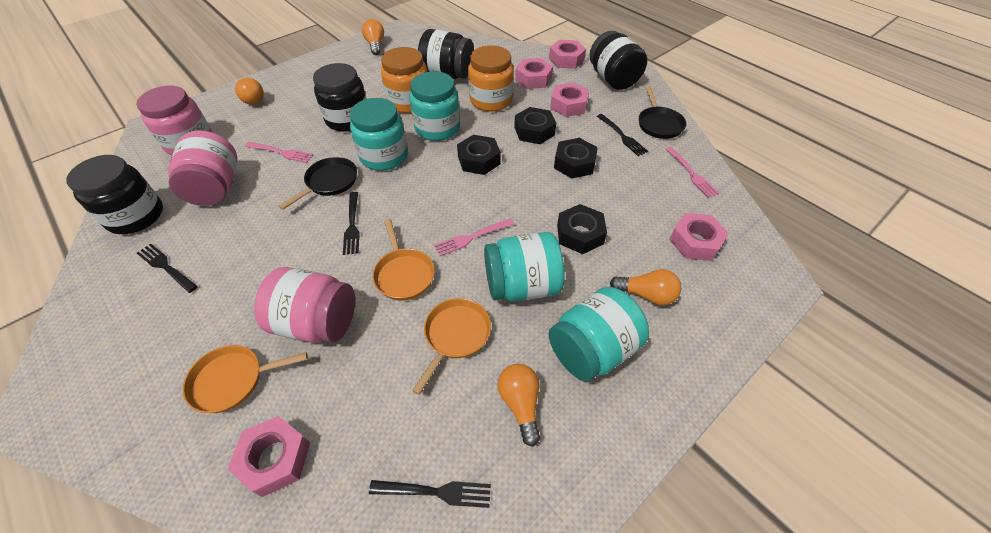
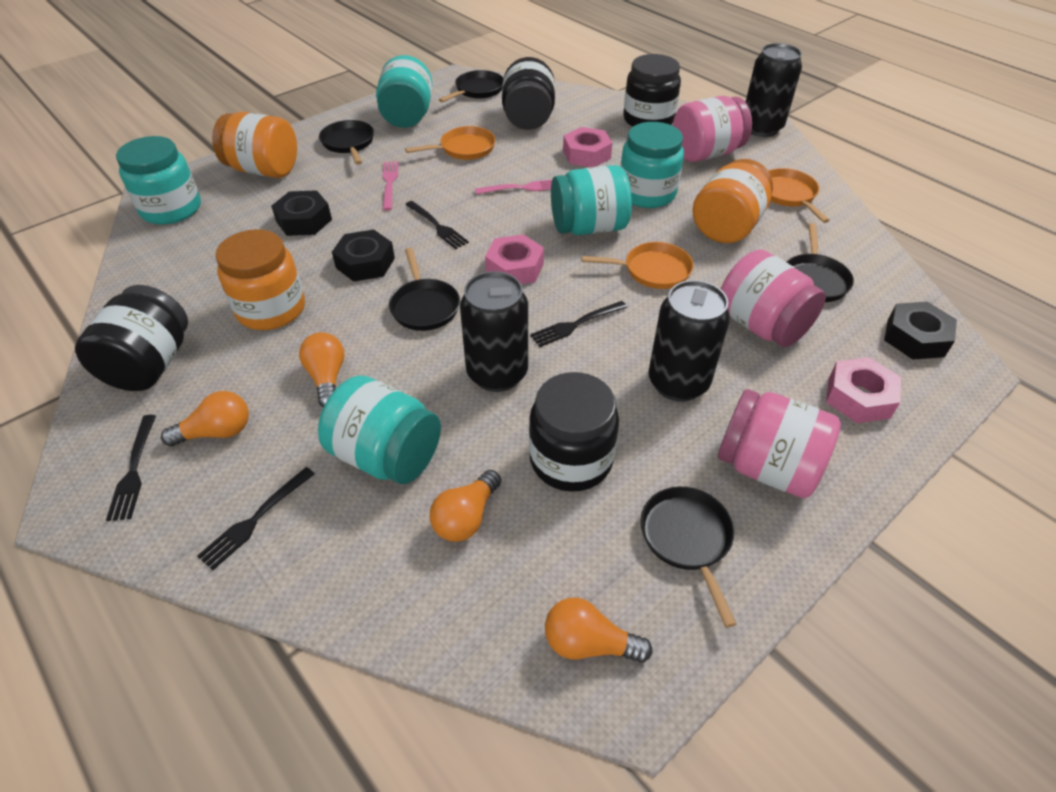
black can: none = 0 -> [460,271,528,392] [648,280,730,402] [746,43,802,137] = 3
black nut: [457,135,501,175] [514,107,556,144] [554,138,598,179] [557,204,607,254] = 4 -> [271,190,332,236] [332,229,395,282] [884,302,957,360] = 3
black pan: [279,157,357,210] [639,86,686,139] = 2 -> [319,120,374,165] [389,248,460,331] [439,70,504,102] [641,487,736,627] [787,223,854,302] = 5
orange jar: [381,47,427,113] [468,45,514,112] = 2 -> [212,112,297,178] [215,229,305,330] [693,159,773,243] = 3
pink fork: [245,142,313,163] [434,218,515,256] [665,147,719,198] = 3 -> [382,161,399,211] [475,180,552,195] = 2
pink nut: [228,416,310,497] [515,58,553,89] [549,40,586,69] [550,82,589,117] [669,213,729,261] = 5 -> [485,234,544,284] [563,127,612,167] [826,357,901,423] = 3
turquoise jar: [350,98,408,171] [410,71,460,141] [484,232,565,302] [549,287,649,382] = 4 -> [116,136,201,225] [318,375,441,484] [376,55,432,128] [551,165,632,235] [620,122,684,208] = 5

